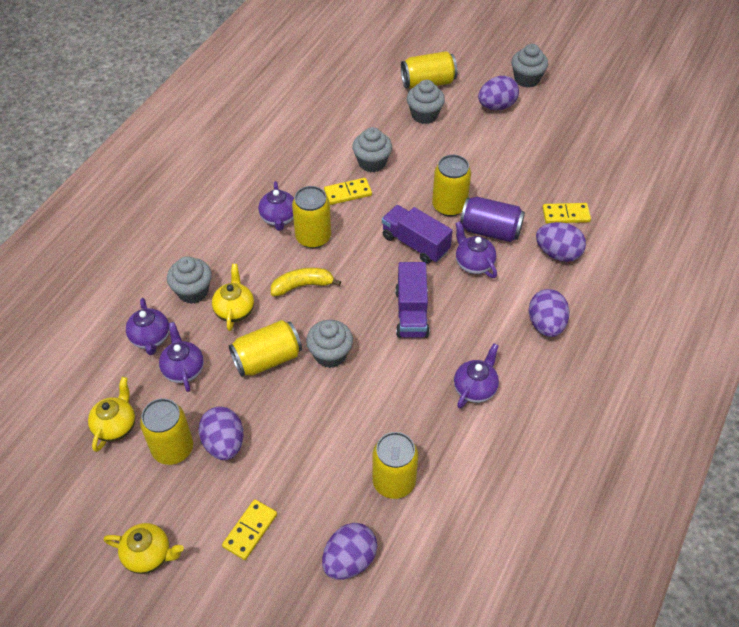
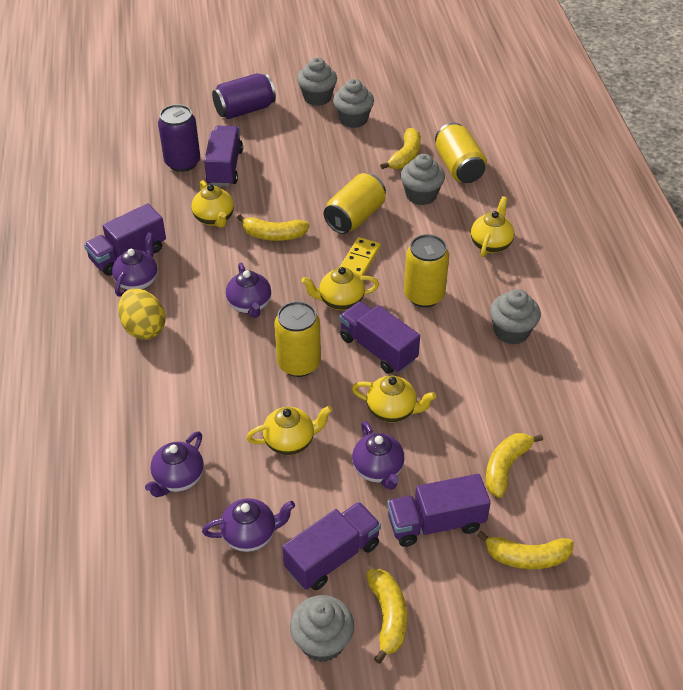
purple can: [460,197,525,242] = 1 -> [158,104,200,172] [212,73,276,119] = 2
purple egg: [198,407,243,460] [322,523,377,580] [478,76,519,110] [529,289,570,337] [536,222,586,262] = 5 -> none = 0
purple truck: [382,205,453,264] [395,262,430,338] = 2 -> [84,203,166,276] [204,126,243,186] [282,502,381,590] [339,301,420,374] [387,474,491,547] = 5
yellow banana: [271,267,341,296] = 1 -> [237,215,309,241] [366,569,407,664] [380,128,421,169] [477,531,574,569] [485,433,543,498] = 5
yellow can: [140,398,193,465] [229,320,302,377] [292,186,331,248] [372,432,418,499] [401,51,457,89] [432,155,471,216] = 6 -> [274,301,321,377] [324,173,386,234] [404,234,449,307] [435,123,487,183] = 4
yellow domino: [222,499,277,560] [324,178,372,205] [542,203,591,223] = 3 -> [340,237,381,277] = 1
yellow egg: none = 0 -> [118,288,166,340] = 1
yellow teapot: [88,377,135,452] [104,523,184,574] [212,264,254,331] = 3 -> [192,180,234,228] [247,406,332,455] [301,267,379,310] [352,375,436,422] [471,196,514,257] = 5

